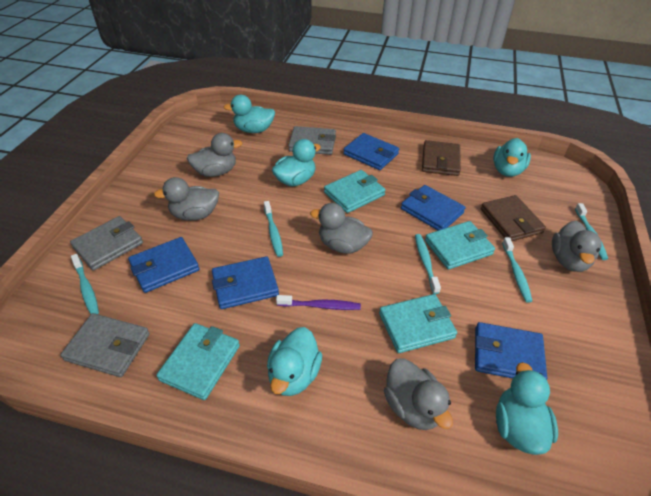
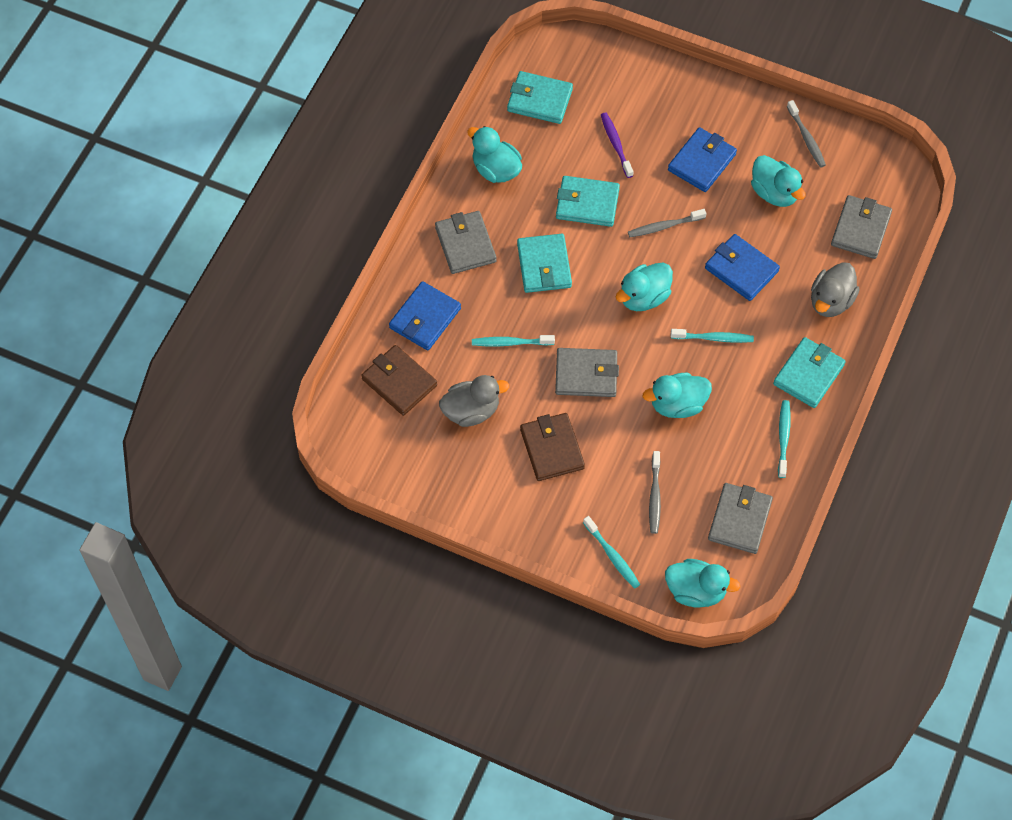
blue wallet: [128,237,199,293] [212,256,279,309] [343,133,399,170] [401,185,465,231] [475,322,547,380] = 5 -> [389,281,461,350] [668,127,737,192] [705,234,780,301] = 3
grey duck: [154,177,219,221] [187,133,242,177] [310,203,373,254] [384,358,453,430] [552,221,602,272] = 5 -> [439,375,509,427] [811,262,860,317] = 2
grey toothbrush: none = 0 -> [628,209,706,237] [649,451,661,534] [787,100,826,168] = 3
grey wallet: [60,313,150,377] [70,216,143,271] [288,126,336,155] = 3 -> [435,211,496,274] [555,348,619,397] [708,483,773,554] [831,195,892,259] = 4
turquoise toothbrush: [71,254,99,314] [264,201,283,257] [415,234,441,294] [502,237,532,303] [575,203,608,260] = 5 -> [472,335,555,347] [583,516,640,589] [671,329,754,343] [778,400,791,478] = 4

